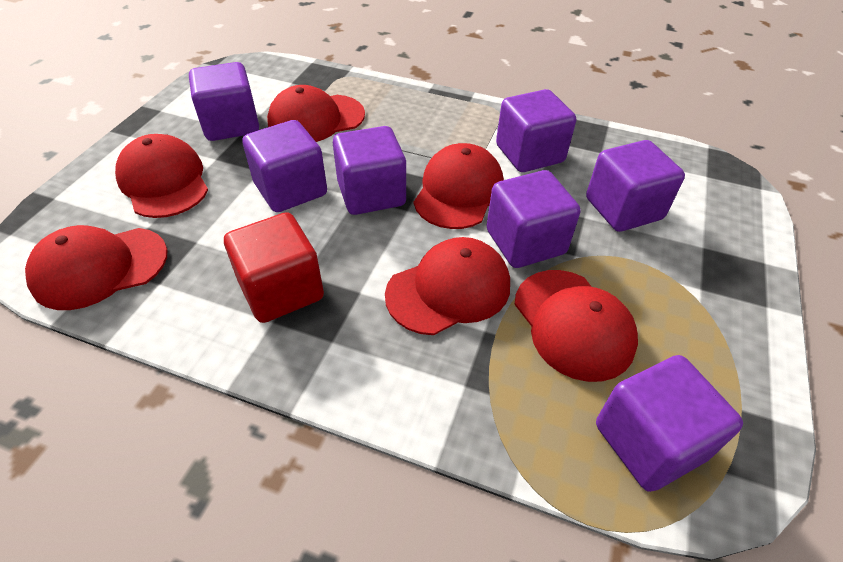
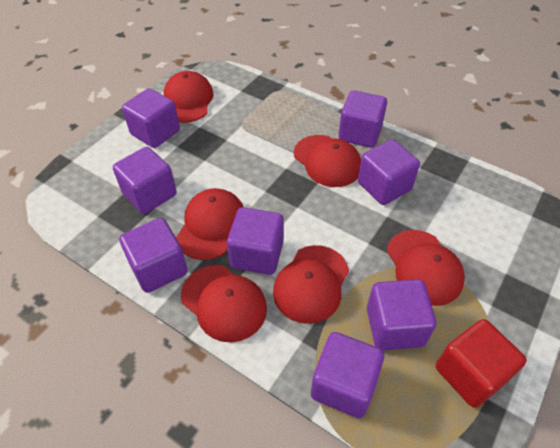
purple cube: [189,62,259,141] [242,120,327,212] [333,126,406,215] [486,170,581,268] [496,89,576,172] [586,140,685,232] [596,355,743,492] = 7 -> [113,147,177,214] [119,218,188,293] [122,88,180,148] [227,207,284,275] [311,332,384,418] [338,90,387,148] [358,139,420,205] [367,279,436,350] = 8

